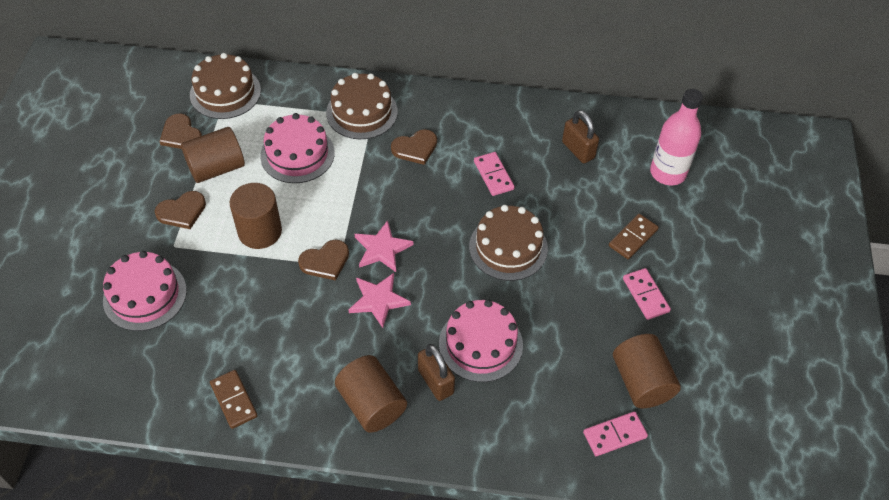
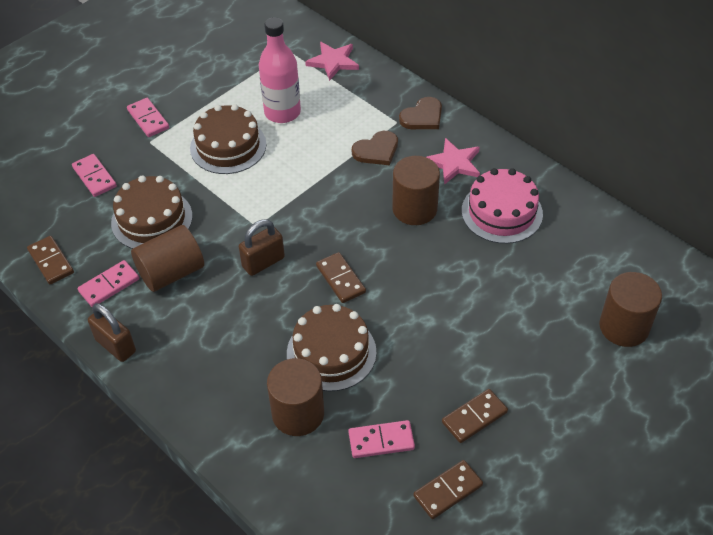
brown domino: [210,370,258,429] [609,214,659,259] = 2 -> [27,236,74,284] [316,252,366,303] [413,460,483,519] [442,389,508,443] = 4
brown heart: [155,191,206,229] [159,113,202,149] [298,240,349,281] [391,129,437,165] = 4 -> [352,131,398,165] [399,97,442,129] = 2
pink cake: [103,251,187,331] [260,113,335,183] [439,300,523,382] = 3 -> [462,168,543,244] = 1
pink domino: [474,152,515,196] [583,411,648,456] [623,268,671,320] = 3 -> [72,154,117,197] [78,260,139,307] [127,98,169,137] [348,420,415,458] = 4

